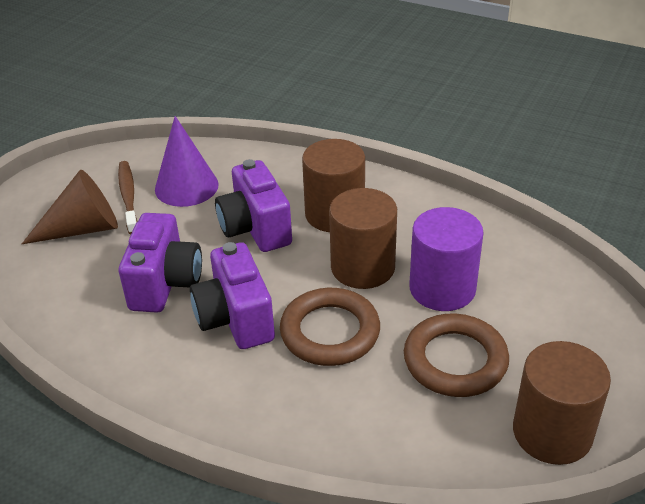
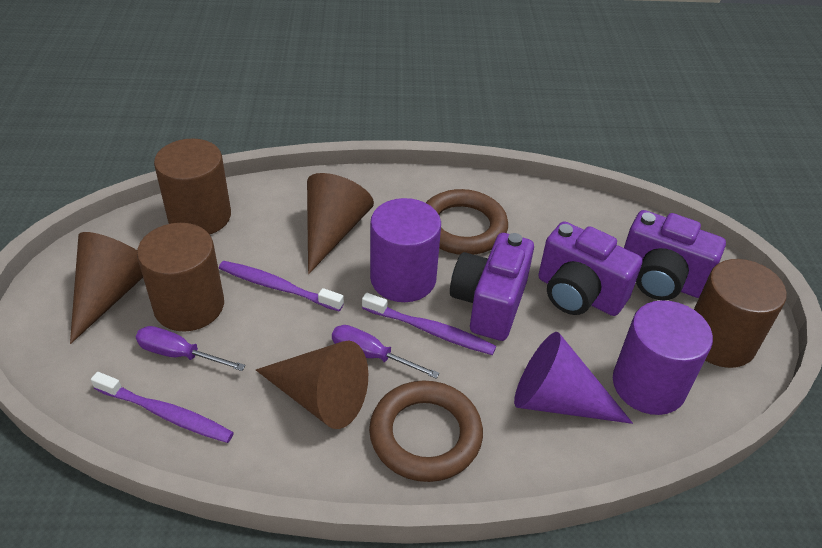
brown cone: [22,170,118,244] = 1 -> [70,232,143,344] [256,340,368,429] [307,173,374,274] = 3
brown toothbrush: [118,161,138,234] = 1 -> none = 0
purple cylinder: [409,207,484,311] = 1 -> [370,198,441,302] [613,300,713,415] = 2
purple screwdriver: none = 0 -> [136,326,246,371] [332,325,440,379] = 2
purple toothbrush: none = 0 -> [91,372,234,443] [219,261,344,311] [362,293,496,355] = 3

